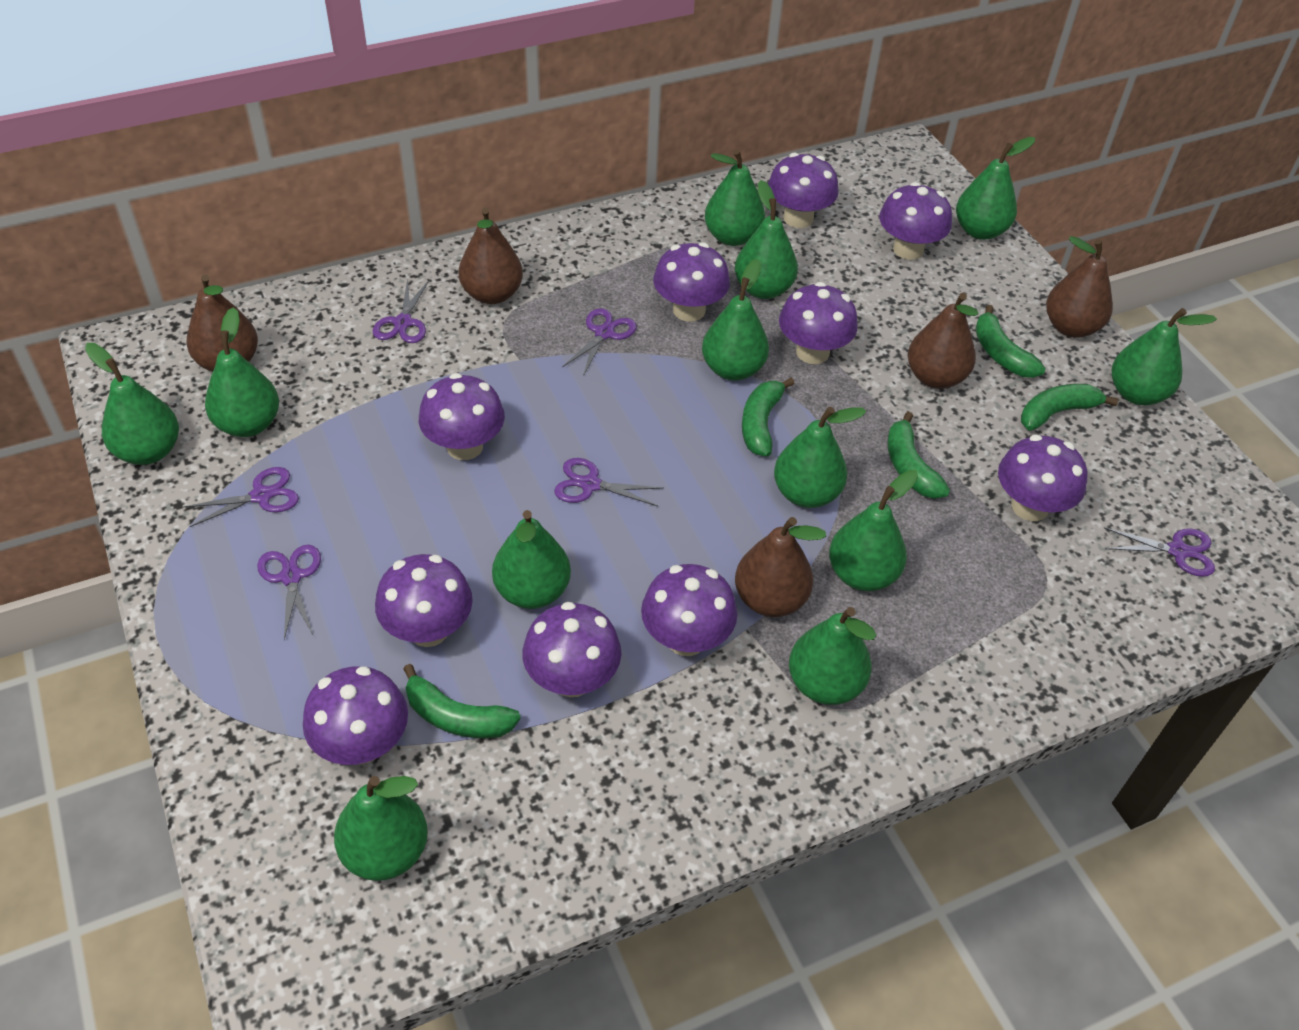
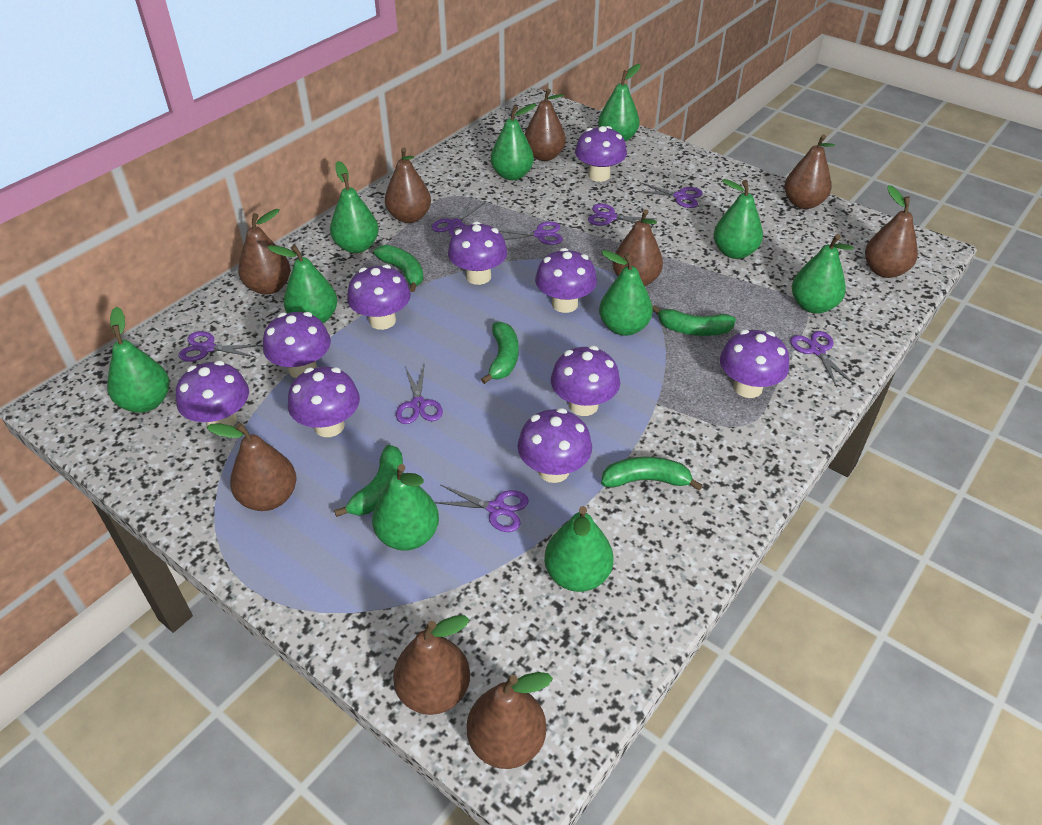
brown pear: [187,274,258,372] [458,207,523,304] [735,517,826,617] [908,293,978,389] [1046,236,1113,338] = 5 -> [207,423,297,511] [238,209,290,295] [385,148,431,223] [393,615,470,715] [467,672,553,769] [525,89,566,161] [612,209,663,286] [784,134,835,209] [865,185,918,278] = 9
green pear: [85,343,179,465] [205,307,279,437] [334,776,428,881] [492,510,571,609] [702,259,769,381] [705,149,765,246] [735,180,798,299] [774,407,866,508] [789,607,876,705] [829,470,918,591] [956,137,1035,240] [1112,308,1217,405] = 12 -> [107,307,169,413] [267,245,337,323] [330,161,379,253] [372,464,439,551] [491,104,536,180] [544,506,614,592] [598,64,641,142] [599,250,653,336] [714,179,763,259] [792,234,854,313] = 10
purple scissors: [184,467,299,527] [257,545,321,640] [373,279,429,343] [554,458,663,506] [562,308,637,376] [1104,527,1215,577] = 6 -> [179,331,263,362] [396,366,443,424] [432,199,484,236] [435,485,529,532] [498,221,563,245] [588,204,657,227] [635,182,703,208] [790,331,854,387] = 8

